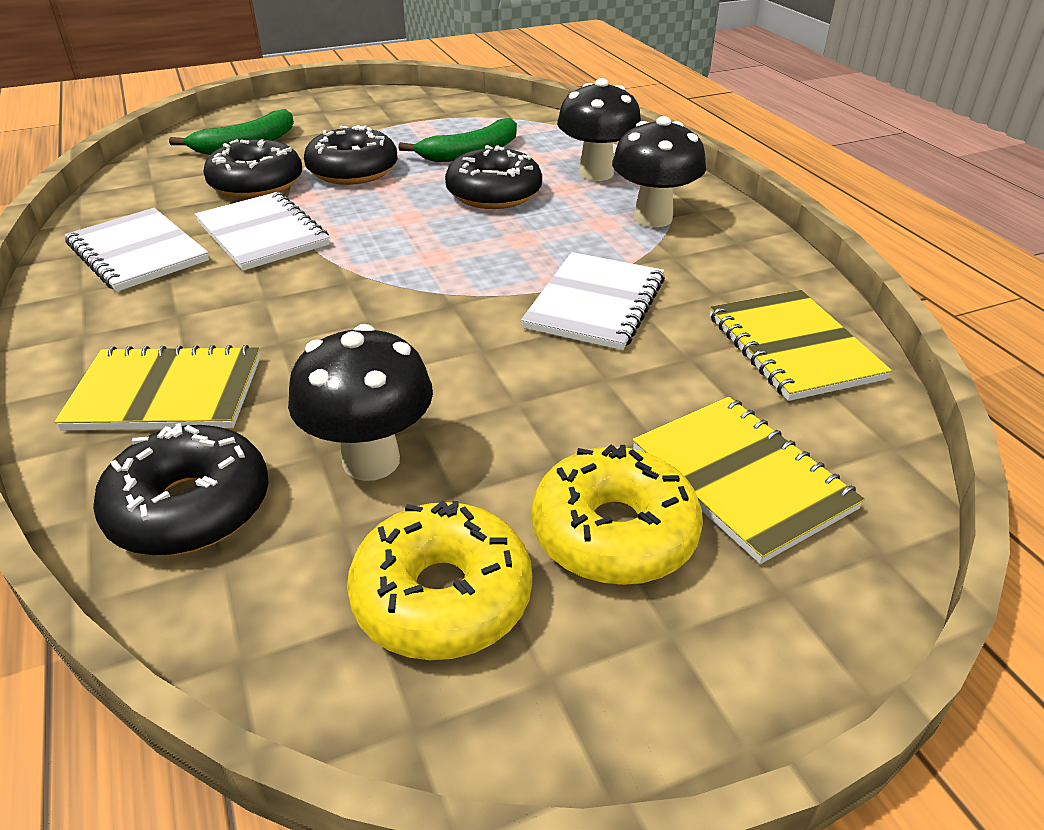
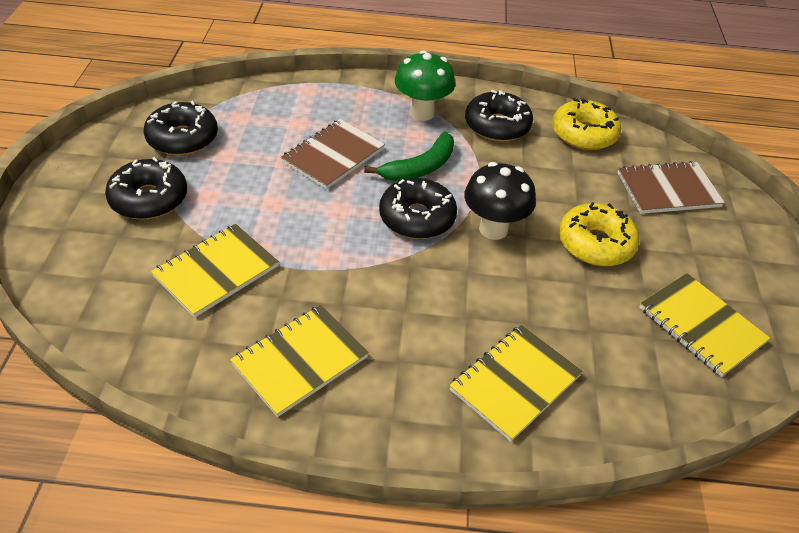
black mushroom: [288,324,433,481] [557,78,641,181] [612,116,706,227] = 3 -> [464,162,536,240] = 1
brown notebook: none = 0 -> [281,119,385,189] [617,161,725,214] = 2
green banana: [169,109,294,155] [399,118,517,162] = 2 -> [364,132,454,181] = 1
green mushroom: none = 0 -> [395,51,455,121] = 1
white notebook: [65,208,209,292] [195,192,329,271] [521,252,665,350] = 3 -> none = 0
yellow notebook: [54,345,261,430] [632,397,865,564] [710,290,892,401] = 3 -> [151,224,279,318] [230,305,369,417] [449,325,583,442] [639,273,770,377] = 4

